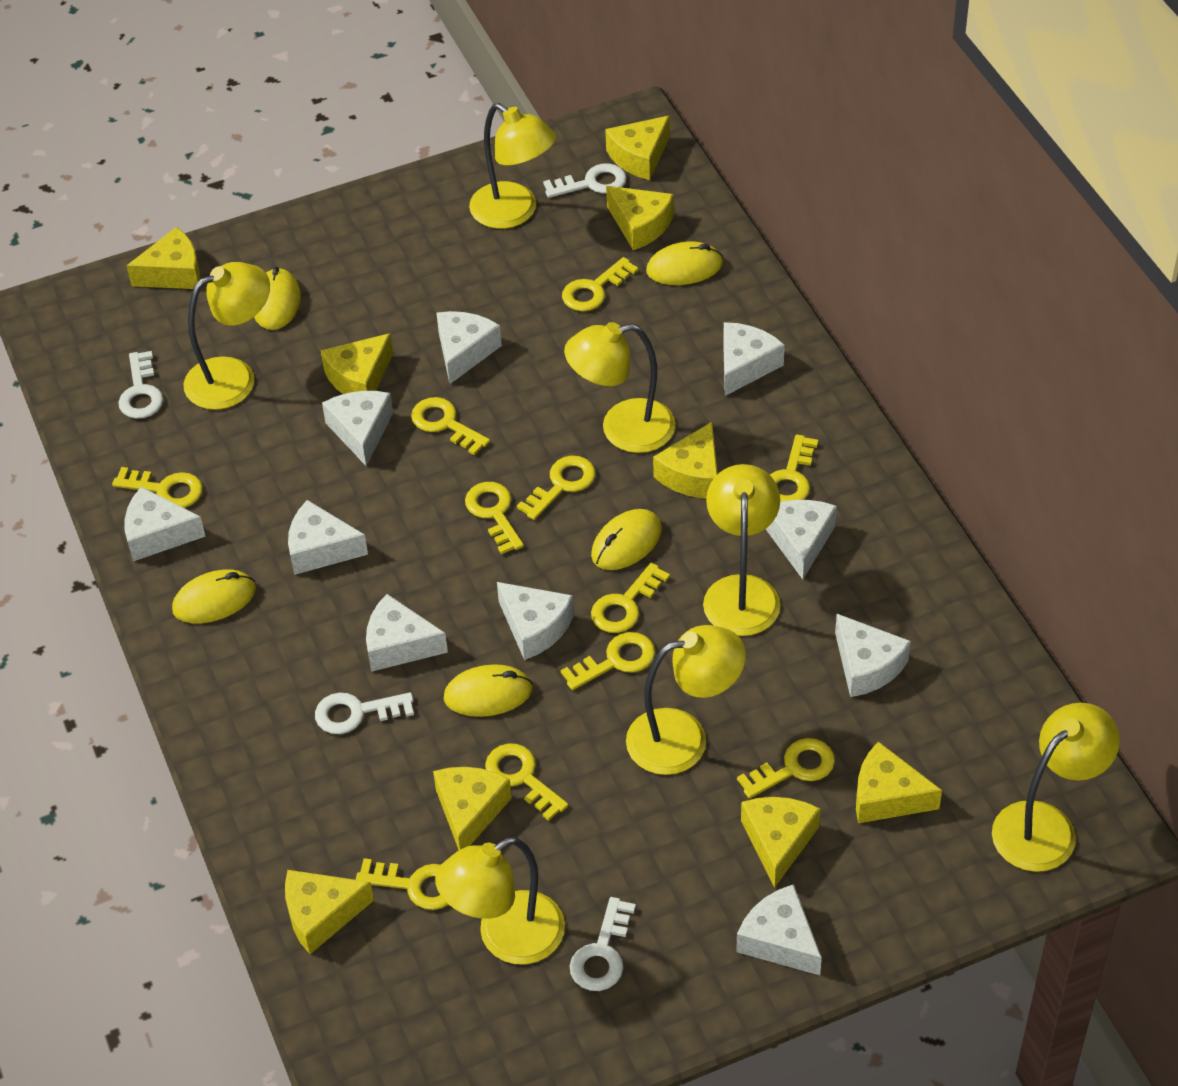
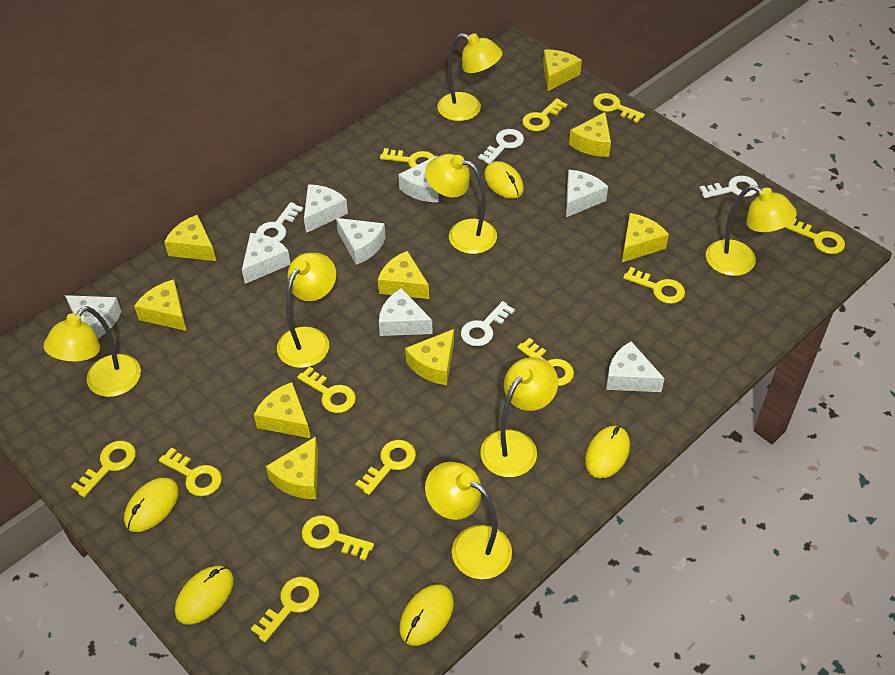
white cheese: [125,487,206,561] [288,500,368,575] [322,391,393,466] [366,594,448,672] [436,311,502,384] [497,582,574,660] [723,322,785,396] [736,884,822,975] [766,500,837,579] [835,614,911,697] = 10 -> [65,295,122,339] [242,233,290,284] [304,184,348,233] [336,218,386,265] [379,288,433,336] [398,156,439,202] [566,170,608,217] [606,341,665,392] = 8
yellow key: [112,467,203,508] [356,858,448,910] [411,397,490,455] [465,482,524,554] [485,743,568,821] [517,456,596,520] [561,632,655,690] [562,257,638,311] [591,563,670,633] [737,738,835,799] [770,434,818,502] = 11 -> [71,441,136,497] [159,447,222,496] [251,577,319,642] [297,366,356,413] [302,515,374,561] [355,440,416,495] [380,148,435,168] [517,338,574,386] [522,98,567,131] [593,93,645,123] [623,267,685,304] [785,218,845,254] = 12

